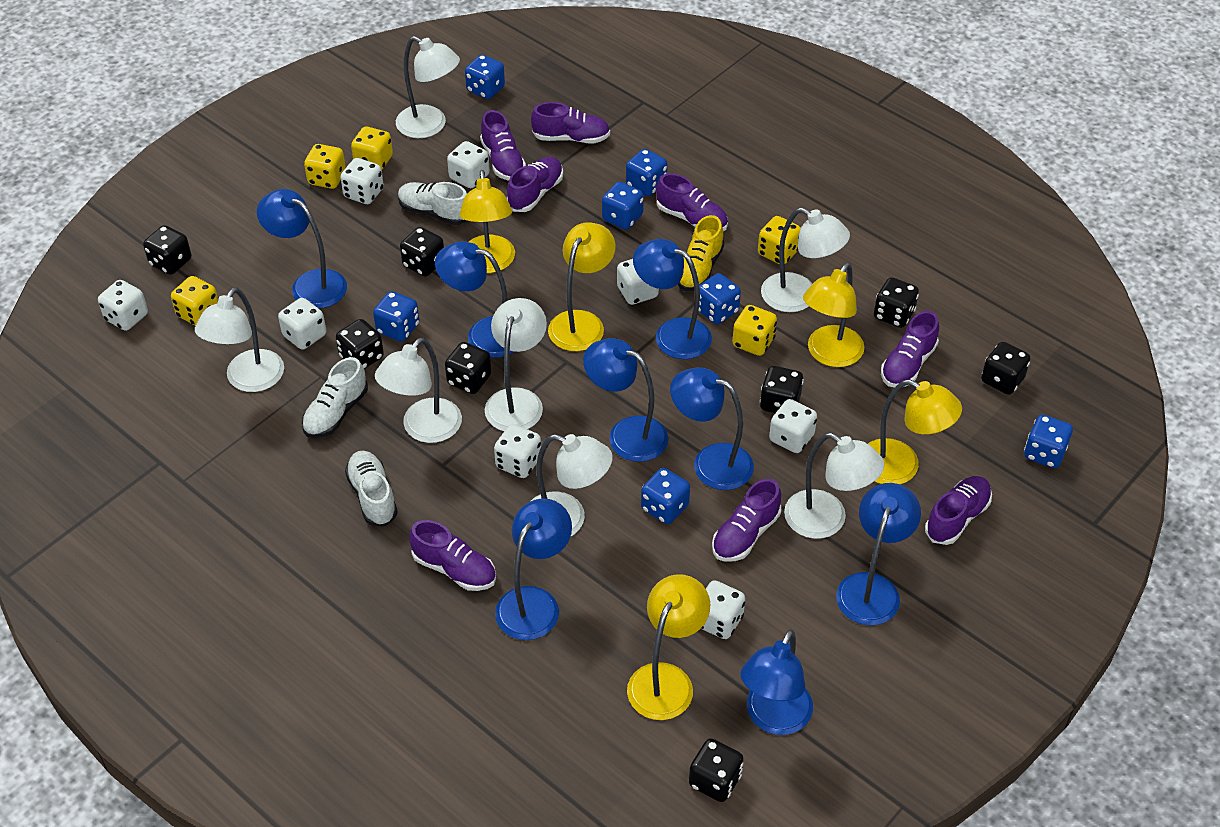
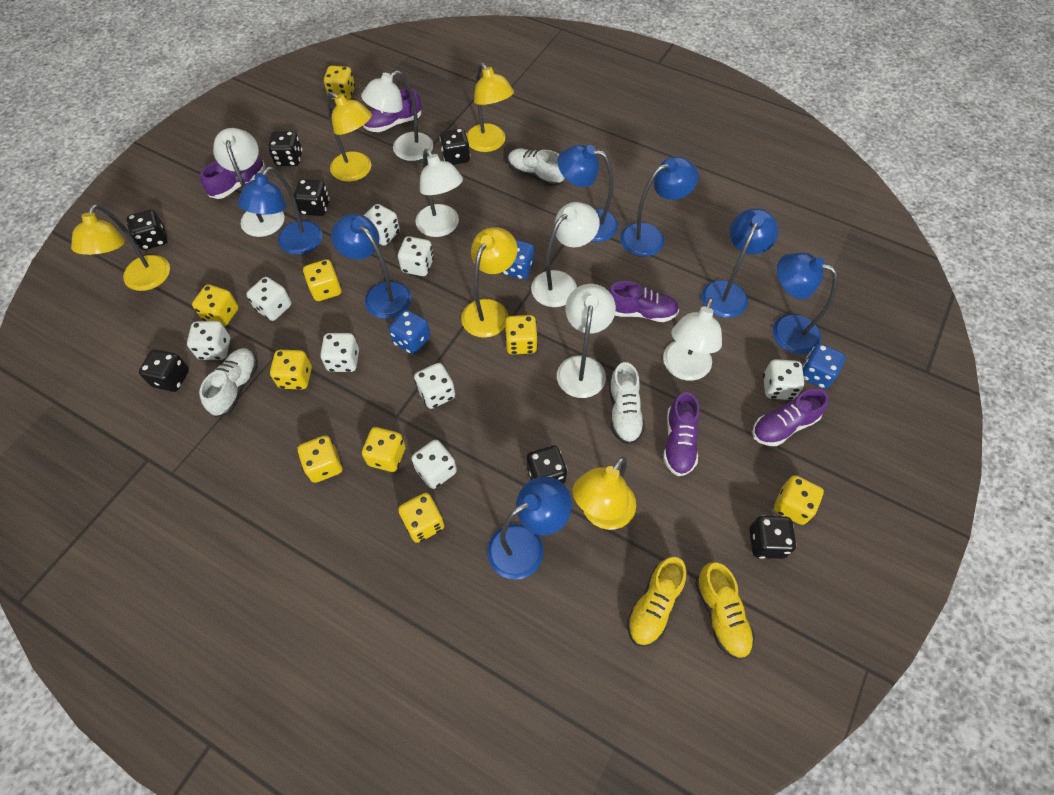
black dice: [143,225,191,275] [336,319,384,369] [400,227,444,277] [445,342,491,394] [689,738,744,802] [760,366,804,413] [874,277,919,328] [981,342,1030,395] = 8 -> [127,210,167,250] [139,349,189,392] [268,131,302,166] [294,179,330,216] [439,128,470,165] [527,445,567,484] [749,515,796,559] = 7
blue dice: [373,291,419,342] [465,55,505,99] [602,182,644,230] [626,149,667,196] [641,468,690,524] [698,273,741,324] [1024,415,1073,468] = 7 -> [389,310,430,354] [502,240,534,280] [802,343,846,389] = 3
blue lamp: [257,189,347,309] [435,241,515,358] [495,498,572,640] [583,338,668,462] [633,239,712,359] [670,367,754,490] [741,629,813,735] [836,483,921,625] = 8 -> [238,167,322,255] [331,214,412,319] [487,476,572,580] [557,144,618,242] [620,156,699,257] [701,208,779,318] [773,253,838,354] = 7
purple shoe: [409,520,496,591] [480,110,526,181] [507,157,563,212] [531,102,610,144] [656,173,728,231] [712,479,781,561] [881,311,939,388] [925,476,992,545] = 8 -> [200,157,265,199] [363,88,421,132] [608,281,679,322] [663,392,700,476] [752,389,829,446] = 5
white lamp: [195,287,284,392] [375,338,462,443] [396,36,460,138] [485,298,547,431] [531,434,613,537] [761,207,850,312] [784,433,884,539] = 7 -> [213,128,284,237] [361,70,433,161] [416,149,463,237] [531,202,600,307] [557,284,616,398] [663,298,722,381] = 6
yellow dice: [171,276,218,326] [304,144,346,189] [351,126,393,170] [732,305,777,356] [758,216,801,265] = 5 -> [192,284,239,327] [270,350,312,389] [297,436,343,483] [303,259,342,301] [323,66,355,100] [362,427,406,472] [398,493,444,543] [505,315,538,354] [774,475,824,525] = 9
yellow shoe: [678,215,724,291] = 1 -> [627,557,687,646] [695,562,755,660] = 2

